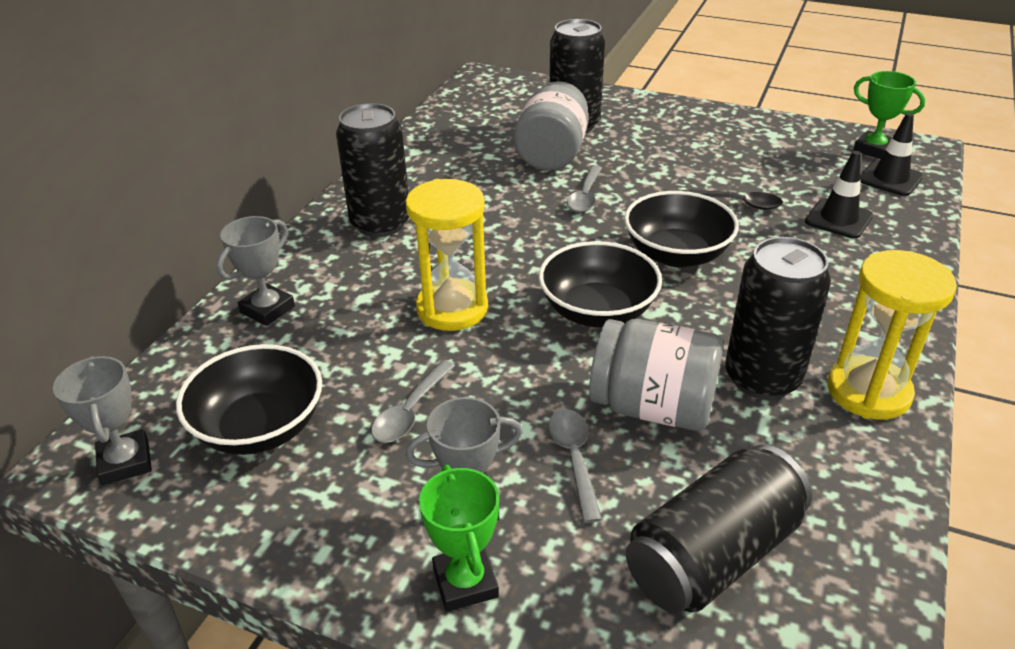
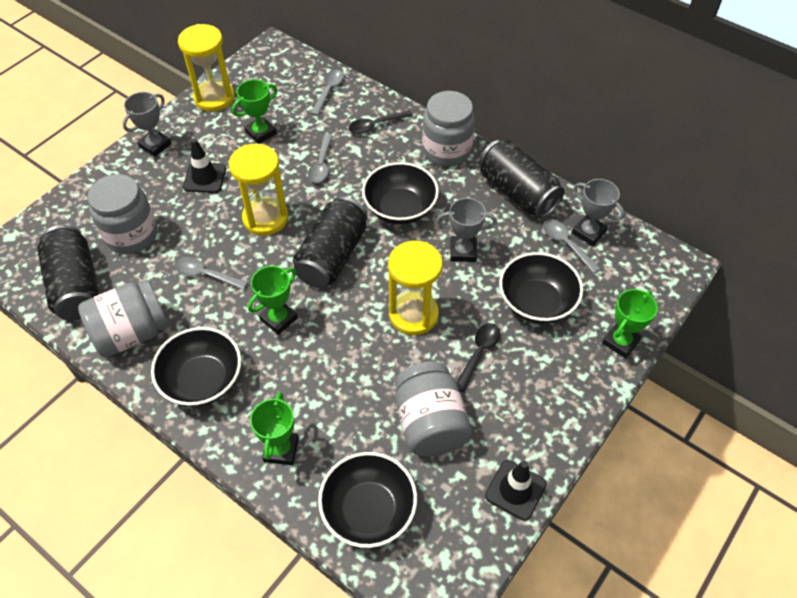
black bowl: [176,344,322,455] [539,241,662,328] [624,191,739,267] = 3 -> [151,327,241,407] [318,452,417,548] [362,162,439,225] [499,252,583,324] = 4
black can: [336,103,409,237] [549,19,605,133] [626,445,812,613] [725,237,831,400] = 4 -> [37,225,100,320] [293,196,368,288] [479,140,565,218] = 3
black spoon: [682,190,783,210] = 1 -> [349,111,413,134] [457,323,500,392] = 2
green trophy: [419,465,499,612] [853,71,925,159] = 2 -> [232,79,277,144] [248,266,298,335] [250,392,299,465] [602,289,658,359] = 4
grey jar: [514,81,589,171] [589,319,723,431] = 2 -> [78,280,169,358] [87,174,157,254] [395,362,472,457] [422,91,475,167] = 4
grey spoon: [371,360,455,443] [548,409,602,523] [567,165,602,212] = 3 -> [175,257,248,290] [308,134,333,183] [310,70,344,116] [543,219,601,274] = 4
yellow hourglass: [405,179,488,331] [827,250,957,420] = 2 -> [178,24,235,112] [229,144,288,236] [388,241,443,335] = 3

